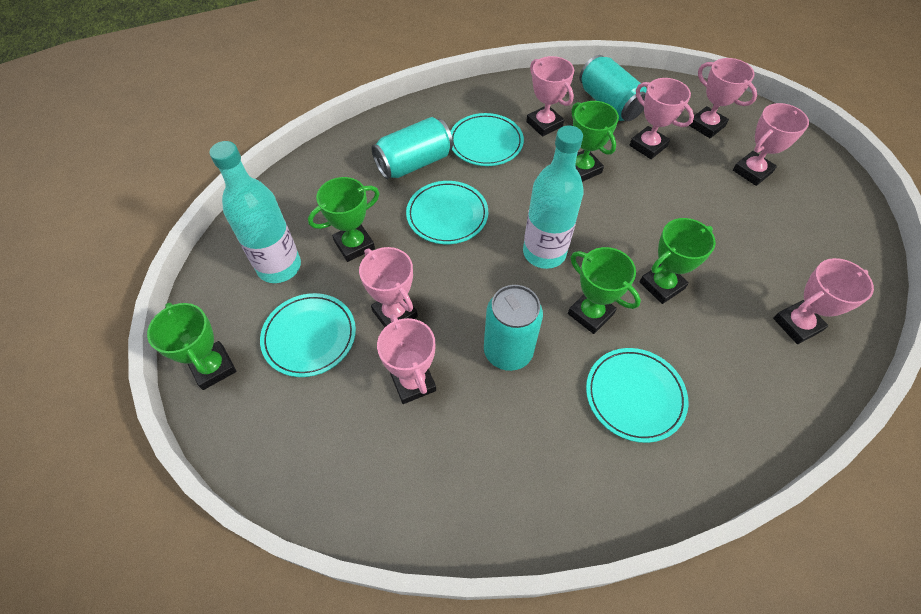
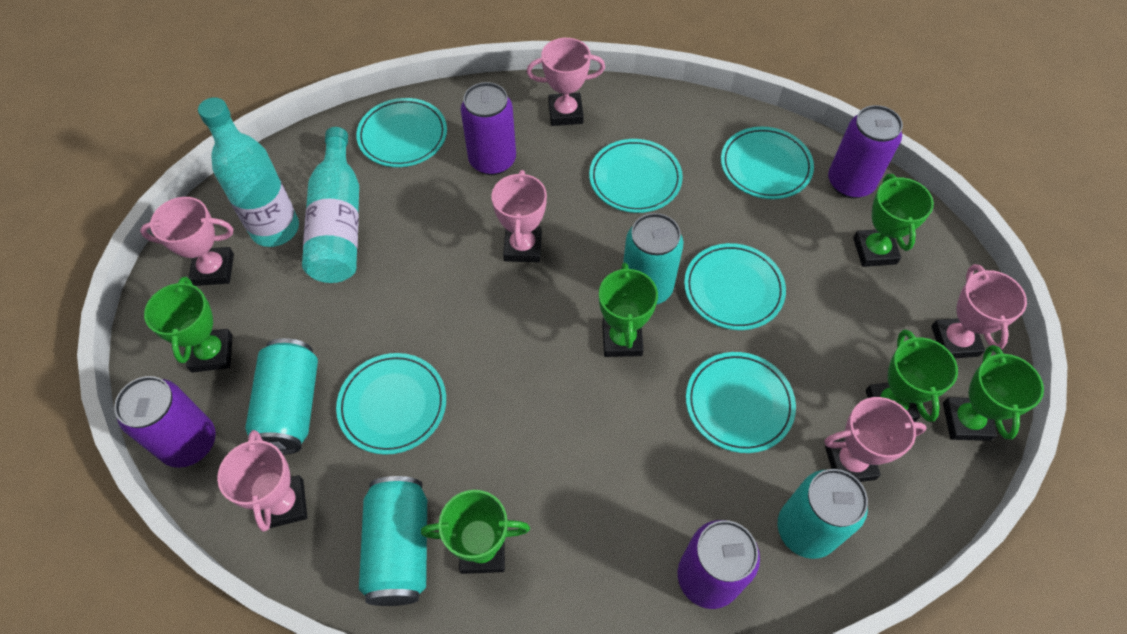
green trophy: [147,303,237,390] [308,177,380,262] [568,247,641,334] [571,101,619,182] [639,218,716,304] = 5 -> [144,277,233,373] [421,490,530,574] [599,263,658,357] [853,174,934,267] [866,329,958,422] [943,345,1044,441] = 6
pink trophy: [359,247,418,327] [377,314,436,404] [526,56,574,137] [629,78,694,159] [689,58,757,138] [733,103,809,186] [773,258,874,344] = 7 -> [140,197,234,286] [217,430,307,532] [491,170,547,262] [527,38,605,126] [824,397,927,482] [931,264,1027,358] = 6
purple can: none = 0 -> [114,376,216,468] [461,82,516,175] [678,520,760,609] [828,105,903,198] = 4
turquoise can: [371,117,453,179] [484,285,543,371] [580,55,647,121] = 3 -> [245,338,318,455] [359,476,427,606] [623,213,683,305] [778,469,868,559] = 4
turquoise plate: [260,293,356,377] [406,181,488,244] [450,113,524,166] [586,348,688,443] = 4 -> [336,353,446,455] [356,98,447,167] [589,139,683,213] [684,243,786,330] [686,352,796,453] [721,127,814,199] = 6

